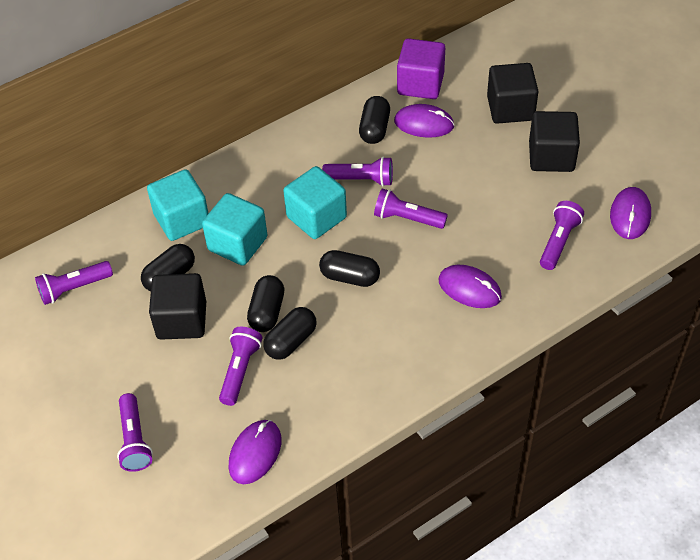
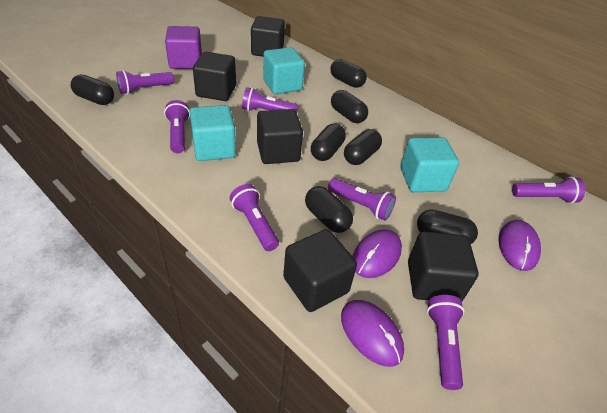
black capsule: [141,244,195,291] [247,275,285,332] [263,307,317,360] [319,250,380,287] [359,96,390,144] = 5 -> [70,75,114,105] [305,186,353,233] [311,124,346,161] [330,59,367,88] [331,90,368,123] [344,129,382,165] [417,210,478,244] = 7
black cube: [149,273,206,340] [487,63,539,124] [529,111,580,172] = 3 -> [193,52,236,101] [251,16,285,57] [257,109,303,164] [283,229,357,312] [408,231,479,301] = 5
purple flashlight: [35,261,113,305] [117,393,153,472] [219,327,262,406] [322,157,393,186] [374,189,448,229] [540,201,584,270] = 6 -> [116,70,174,94] [164,100,190,153] [230,184,279,251] [242,87,298,113] [328,178,396,221] [427,295,464,390] [512,177,585,204] = 7
purple mouse: [229,420,282,484] [394,104,454,138] [438,265,502,308] [610,187,651,239] = 4 -> [341,300,404,367] [353,229,402,278] [498,220,541,271] = 3

